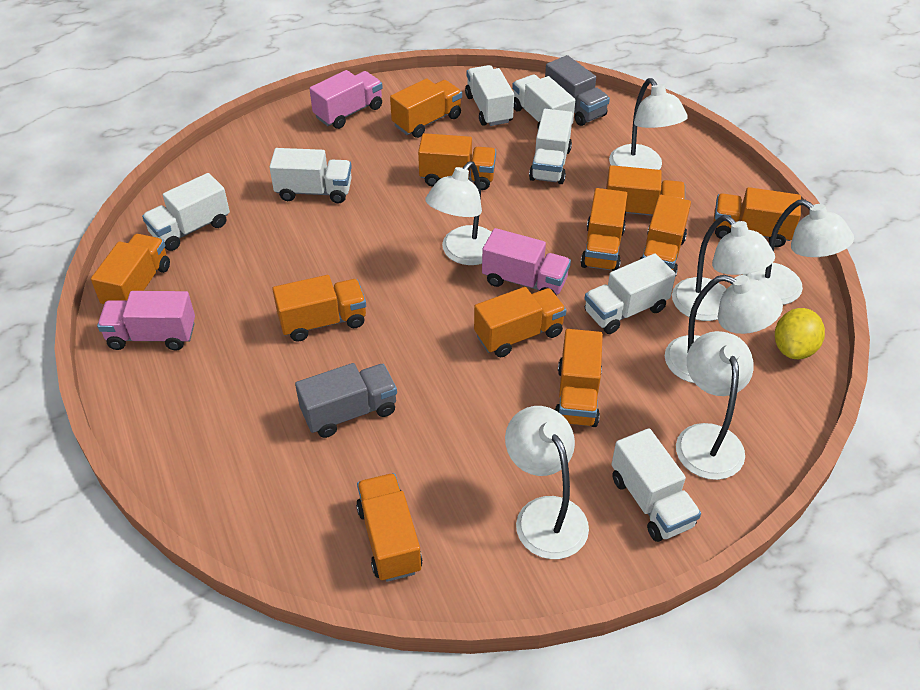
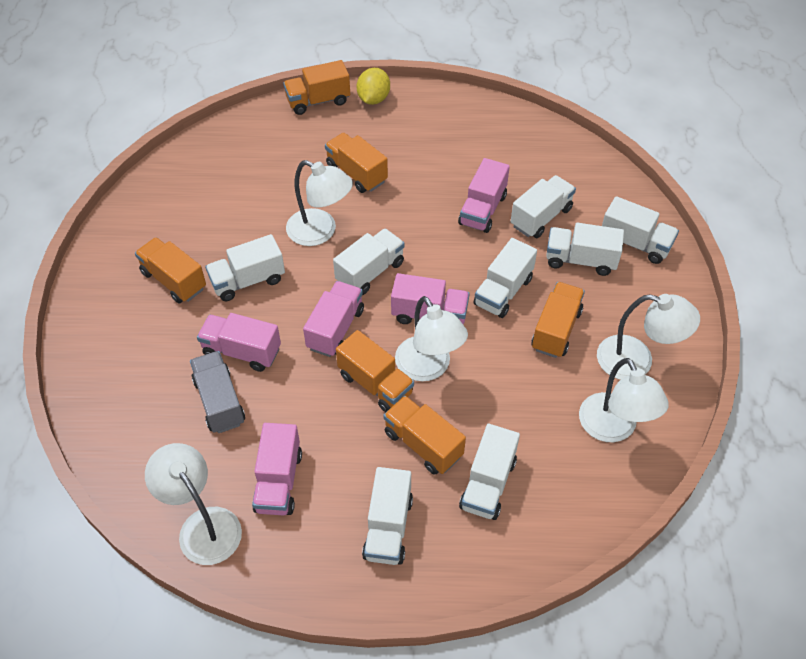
grey truck: [295,363,397,438] [545,55,610,126] = 2 -> [190,351,245,433] = 1
orange truck: [91,234,170,304] [272,275,366,342] [356,473,422,582] [390,78,462,138] [418,133,496,190] [474,287,566,357] [555,329,603,427] [580,188,627,271] [606,165,685,217] [640,195,691,277] [713,187,801,247] = 11 -> [135,237,206,303] [283,60,350,115] [325,133,388,193] [336,330,414,412] [383,396,466,475] [531,282,585,358] = 6
pink truck: [97,291,195,351] [310,70,383,129] [482,228,571,295] = 3 -> [197,313,281,372] [252,423,302,516] [303,281,364,357] [391,273,470,324] [458,158,510,233] = 5
white lamp: [425,161,492,265] [505,406,589,559] [609,78,688,170] [665,275,783,383] [672,215,775,321] [676,331,754,480] [743,199,854,305] = 7 -> [145,443,242,565] [286,160,353,246] [395,296,468,381] [579,358,669,442] [597,294,700,380] = 5
white truck: [142,173,230,251] [269,148,352,203] [465,65,514,126] [512,75,575,129] [529,109,573,184] [585,253,676,334] [611,428,701,542] = 7 -> [205,234,285,301] [333,229,405,295] [362,467,413,565] [459,424,520,520] [473,238,537,318] [511,175,576,238] [546,223,624,276] [602,196,679,264] = 8

